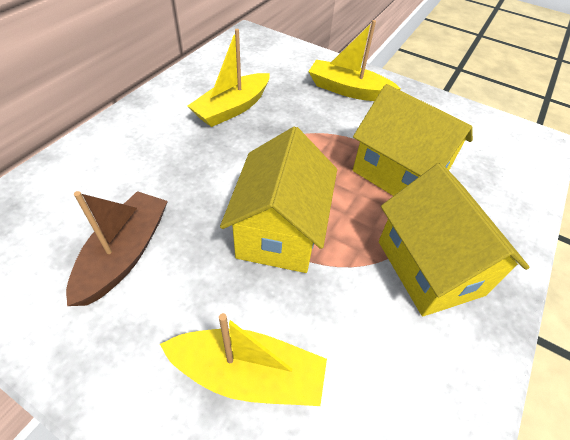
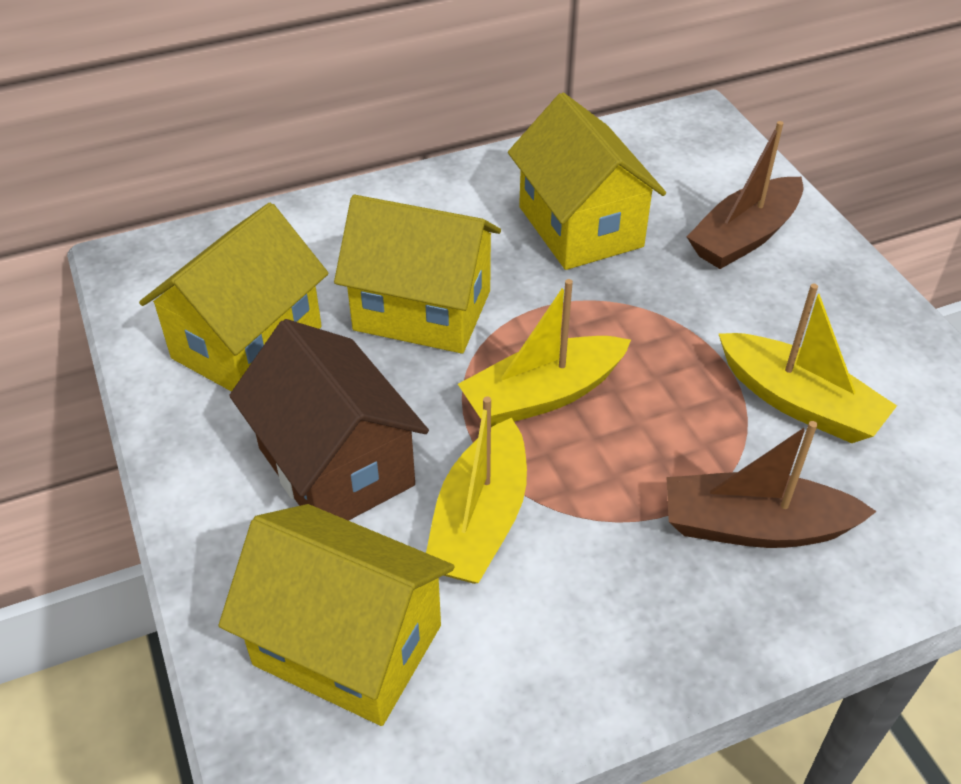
brown boat: [66,191,168,306] = 1 -> [666,421,877,548] [687,121,803,269] = 2
brown house: none = 0 -> [229,319,429,521] = 1
yellow house: [220,127,337,273] [353,84,473,196] [379,163,529,316] = 3 -> [139,203,329,392] [219,504,454,726] [334,195,501,354] [508,93,666,270] = 4

